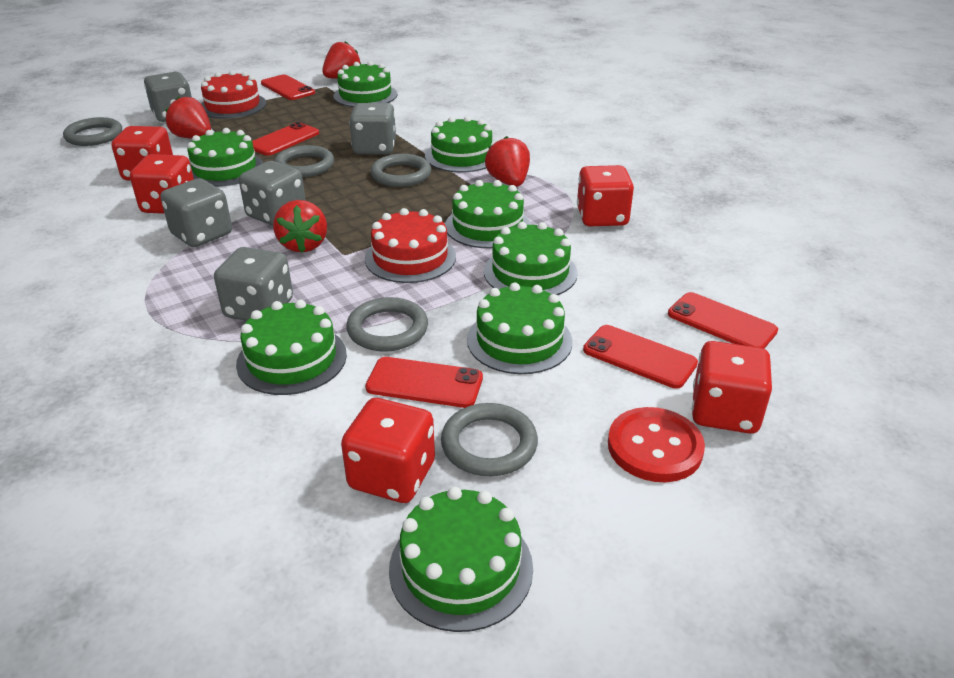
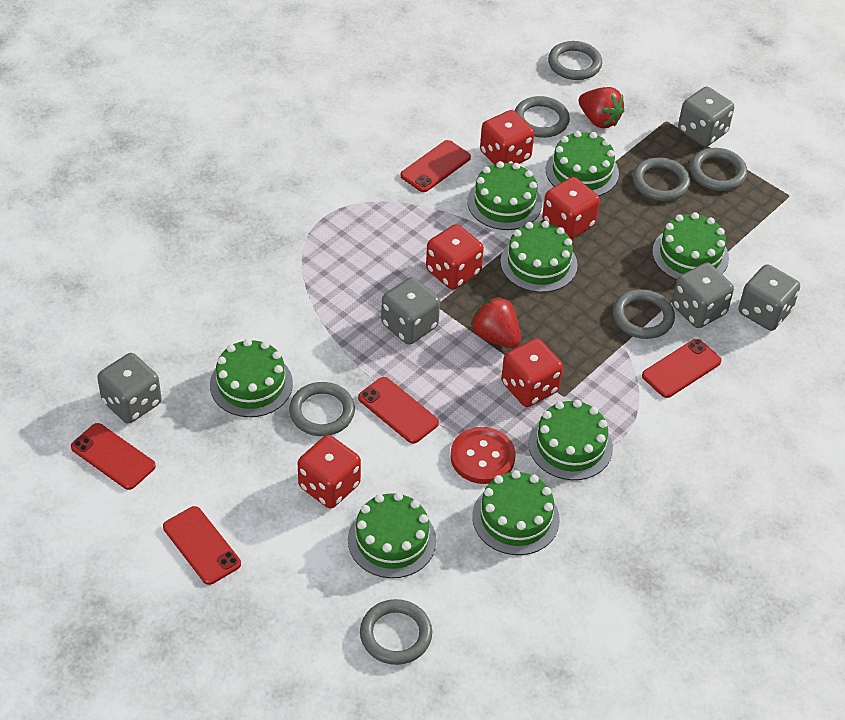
grey ring: [63,117,122,146] [274,145,334,177] [346,297,428,352] [371,154,431,187] [441,403,538,476] = 5 -> [289,382,355,436] [360,599,432,665] [515,96,570,138] [548,41,602,80] [613,289,675,339] [633,157,690,201] [690,148,748,191] = 7
red cake: [201,70,266,119] [365,208,456,283] = 2 -> none = 0
red strawberry: [165,97,211,139] [273,200,327,253] [322,41,361,79] [485,136,530,187] = 4 -> [471,297,521,348] [579,87,624,128] = 2

